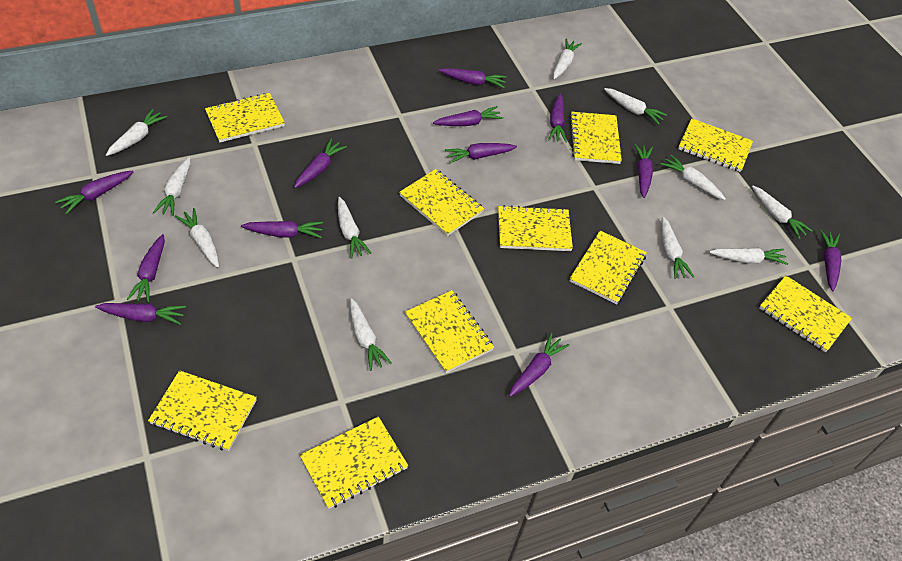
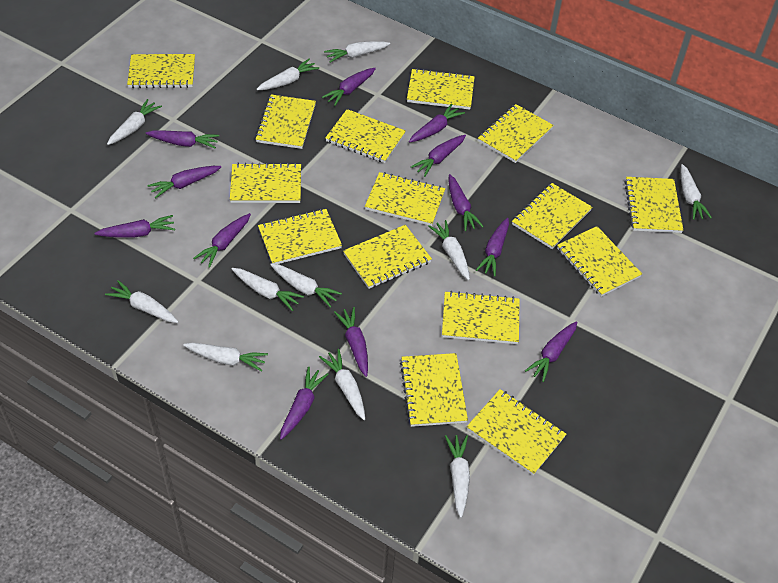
yellow notebook: [148,370,257,451] [205,93,285,142] [300,416,408,509] [399,169,484,236] [405,290,494,373] [498,205,573,251] [569,112,622,164] [570,231,647,304] [678,118,753,172] [759,275,852,352] = 10 -> [127,54,195,88] [230,163,301,203] [255,94,316,149] [258,209,342,264] [325,109,406,163] [343,225,432,289] [365,172,445,226] [400,353,468,427] [407,68,475,110] [442,291,520,344] [467,389,566,475] [478,104,554,163] [512,183,592,249] [557,226,642,297] [624,177,683,233] = 15

